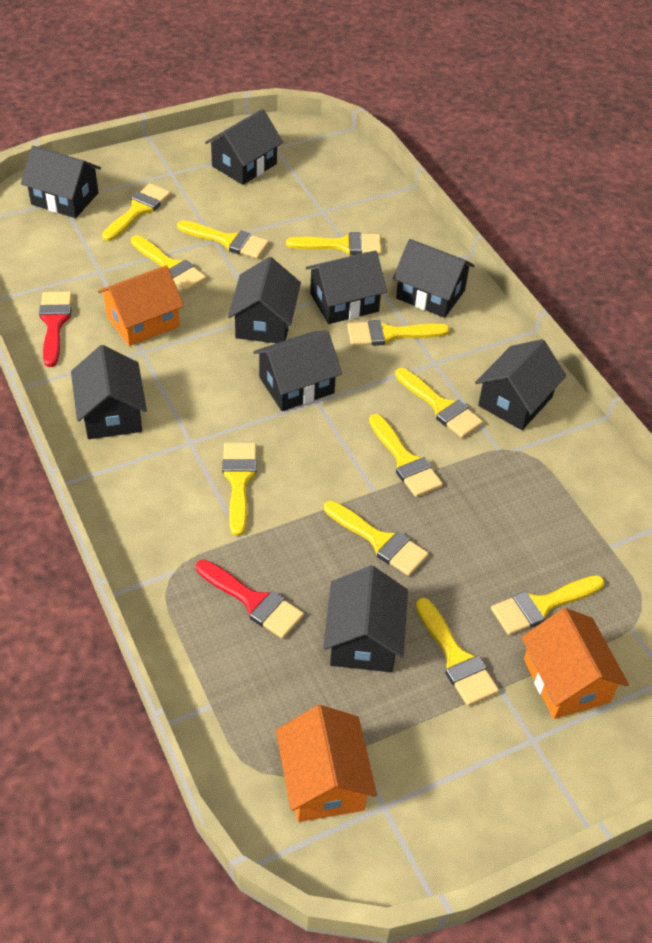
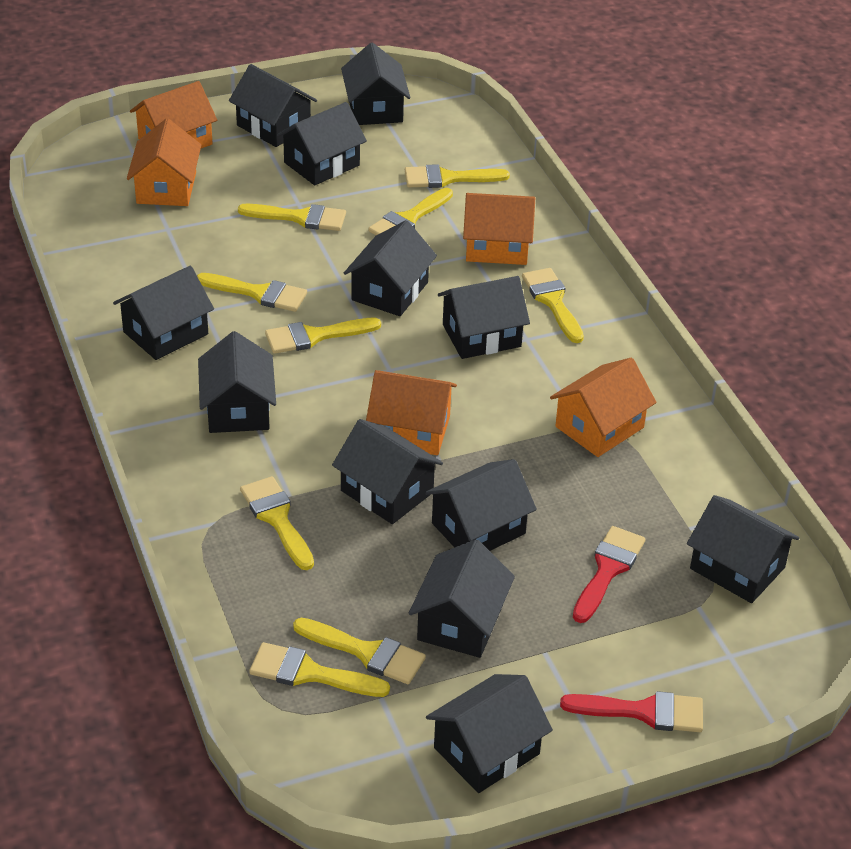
black house: [21,146,101,218] [71,345,147,439] [205,109,283,185] [228,257,301,343] [253,330,342,411] [306,250,387,324] [323,565,408,672] [393,239,475,318] [475,339,566,430] = 9 -> [113,266,214,360] [198,331,276,433] [229,64,317,147] [277,102,367,185] [332,419,443,524] [341,43,410,125] [344,220,437,316] [409,539,515,658] [425,459,537,551] [426,674,553,793] [438,276,530,359] [687,495,799,603] = 12
orange house: [98,265,184,346] [276,705,377,822] [521,608,629,719] = 3 -> [127,118,201,206] [130,81,217,149] [366,370,457,455] [463,193,535,265] [550,358,656,457] = 5
yellow brush: [102,183,171,241] [131,235,206,291] [177,220,269,259] [222,443,257,536] [286,232,382,255] [324,501,429,576] [347,320,450,346] [369,414,443,497] [395,368,483,438] [416,597,499,706] [491,575,605,635] = 11 -> [197,273,307,312] [238,204,346,231] [240,476,314,570] [249,642,390,697] [265,318,381,354] [293,618,426,684] [368,188,453,235] [405,164,510,188] [522,268,584,343] = 9

